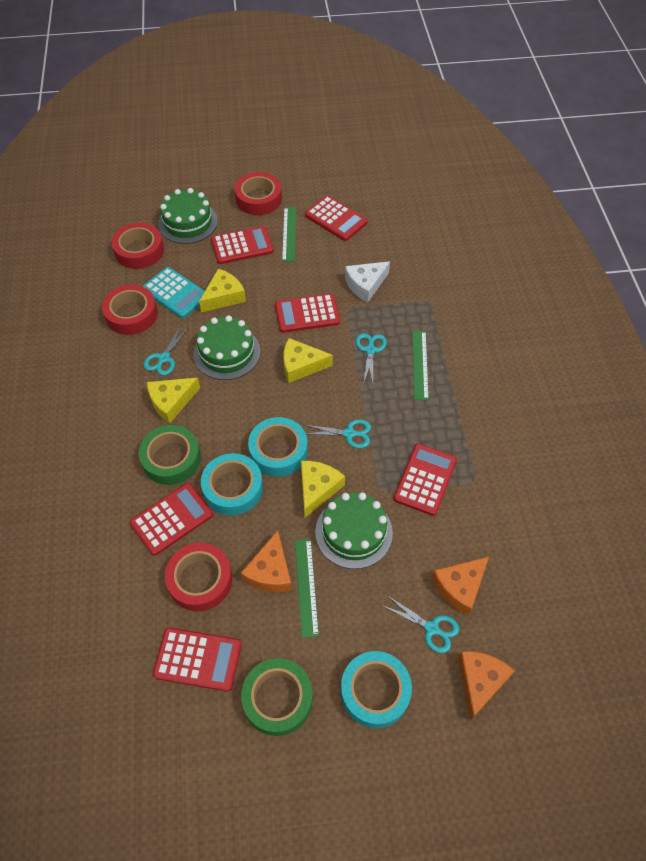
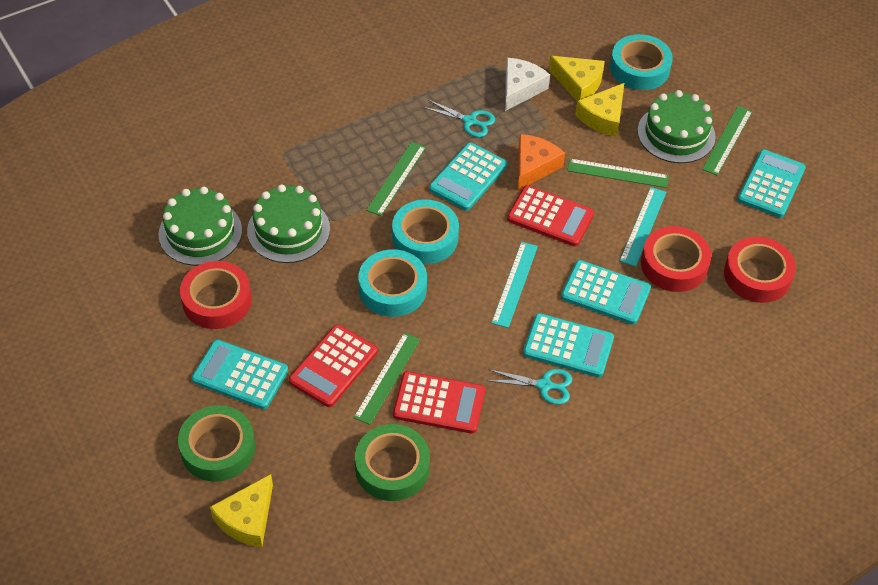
green ruler: [282,207,296,262] [295,539,319,638] [412,331,429,400] = 3 -> [353,333,420,425] [366,142,426,216] [567,159,669,188] [702,106,753,175] = 4
orange cheese: [241,530,292,592] [432,557,489,615] [458,651,515,721] = 3 -> [518,134,565,191] = 1
red calculator: [130,483,213,556] [153,628,242,692] [211,226,274,264] [275,293,340,333] [305,196,367,241] [394,444,457,516] = 6 -> [289,325,377,407] [393,371,485,434] [507,185,594,246] = 3
red tape: [102,285,158,335] [112,223,164,269] [165,543,232,611] [235,172,282,215] = 4 -> [180,261,252,329] [641,226,711,292] [724,237,796,303] = 3
turquoise calculator: [143,267,205,318] = 1 -> [192,339,288,409] [429,142,507,211] [523,313,614,377] [561,260,651,325] [738,150,806,218] = 5
turquoise ruler: none = 0 -> [491,242,538,328] [620,187,666,267] = 2
turquoise scissors: [144,325,189,375] [305,419,371,448] [356,333,387,383] [383,596,459,653] = 4 -> [422,99,495,137] [486,369,572,405] = 2
yellow cheese: [147,378,200,423] [199,269,246,313] [283,338,333,383] [301,461,345,518] = 4 -> [210,474,273,547] [549,56,605,101] [575,83,624,137] = 3

